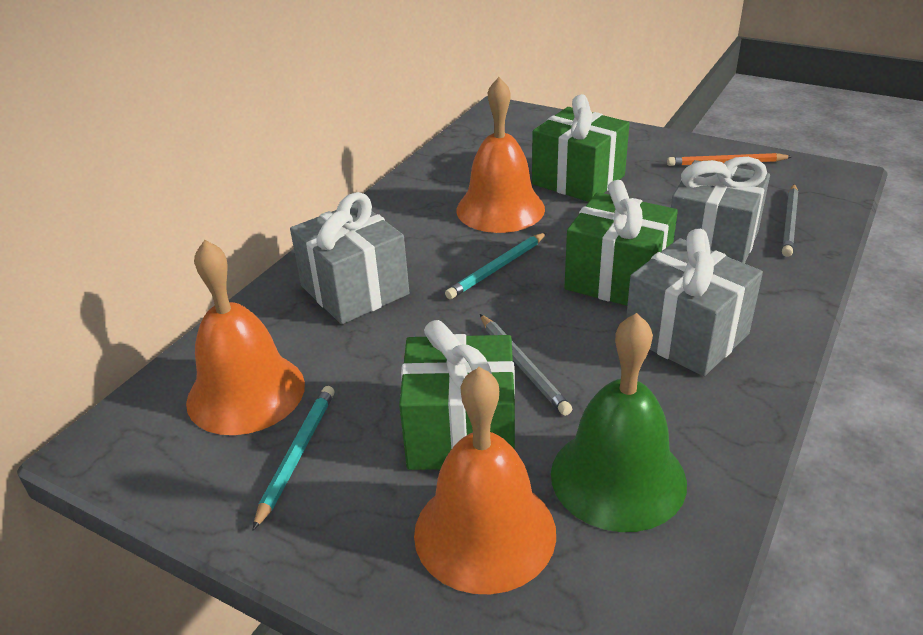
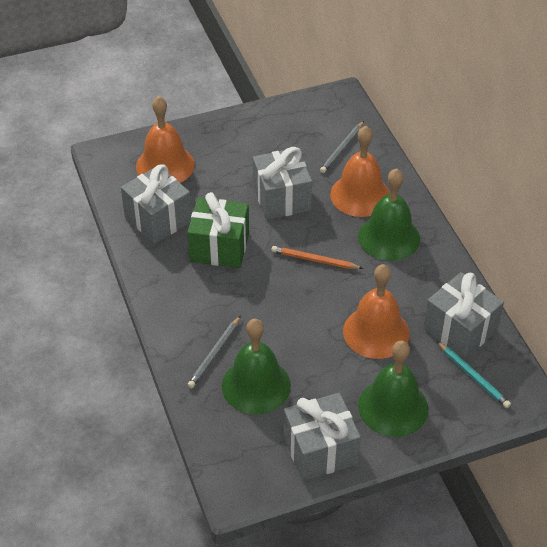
green bell: [551,313,687,532] = 1 -> [222,319,291,414] [358,168,420,261] [358,341,428,437] = 3
green gift: [399,320,515,470] [532,94,630,202] [564,180,678,306] = 3 -> [187,192,249,268] = 1
grey gift: [290,192,409,324] [626,229,763,376] [671,157,770,263] = 3 -> [121,164,192,244] [253,147,312,220] [284,393,361,481] [423,272,504,359] = 4
turquoise pencil: [253,386,334,530] [445,232,547,299] = 2 -> [437,341,511,408] = 1

